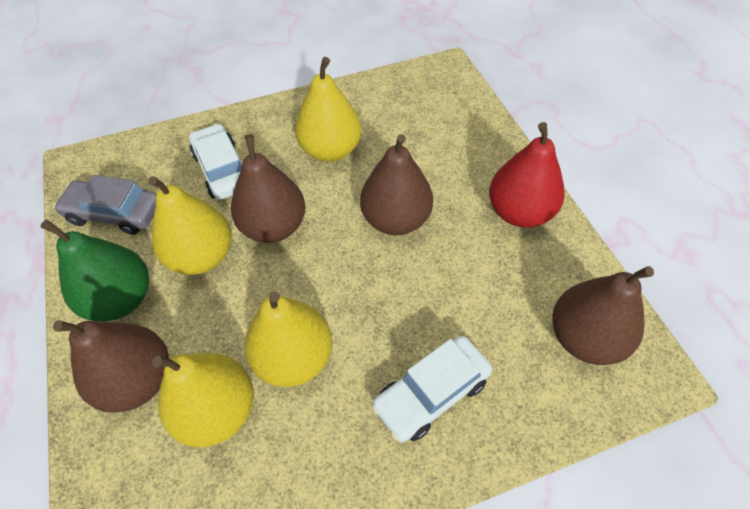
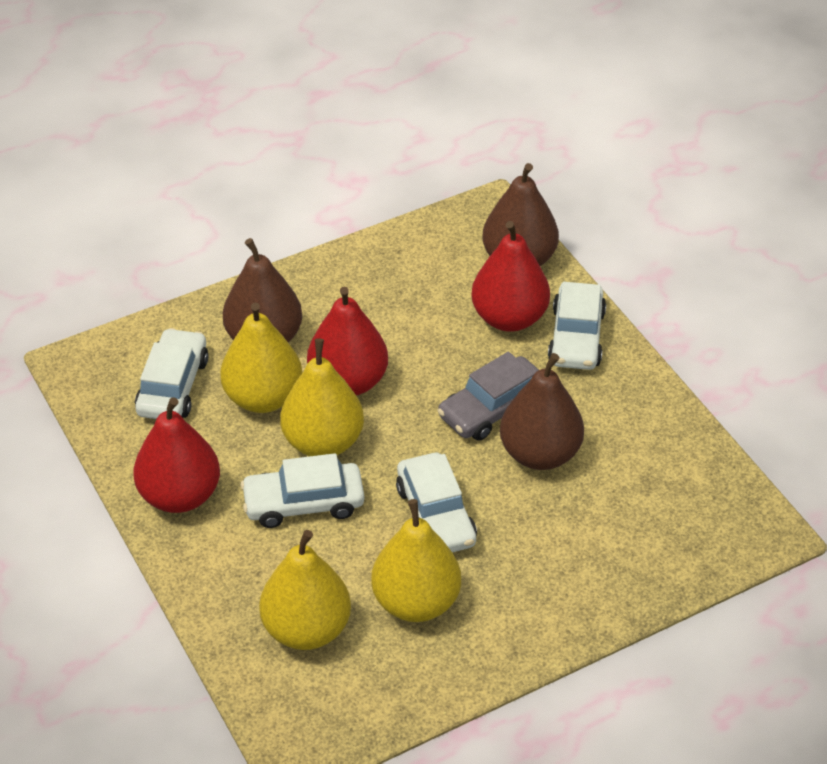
brown pear: [53,320,169,413] [231,134,306,243] [360,134,433,235] [552,266,654,365] = 4 -> [223,238,302,343] [483,163,559,266] [500,353,584,470] = 3
green pear: [41,219,149,322] = 1 -> none = 0
red pear: [489,122,565,228] = 1 -> [133,397,220,513] [307,286,388,396] [471,221,550,332] = 3
white car: [189,124,242,200] [371,336,492,442] = 2 -> [135,328,208,419] [240,453,364,528] [396,453,477,552] [548,282,606,370] = 4

